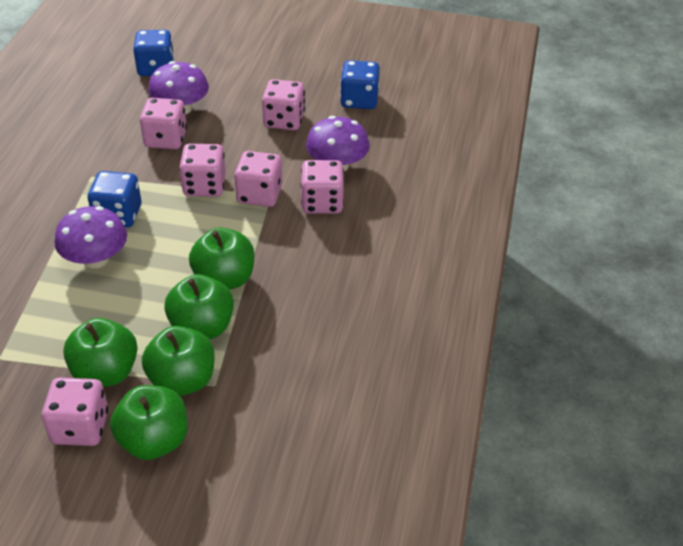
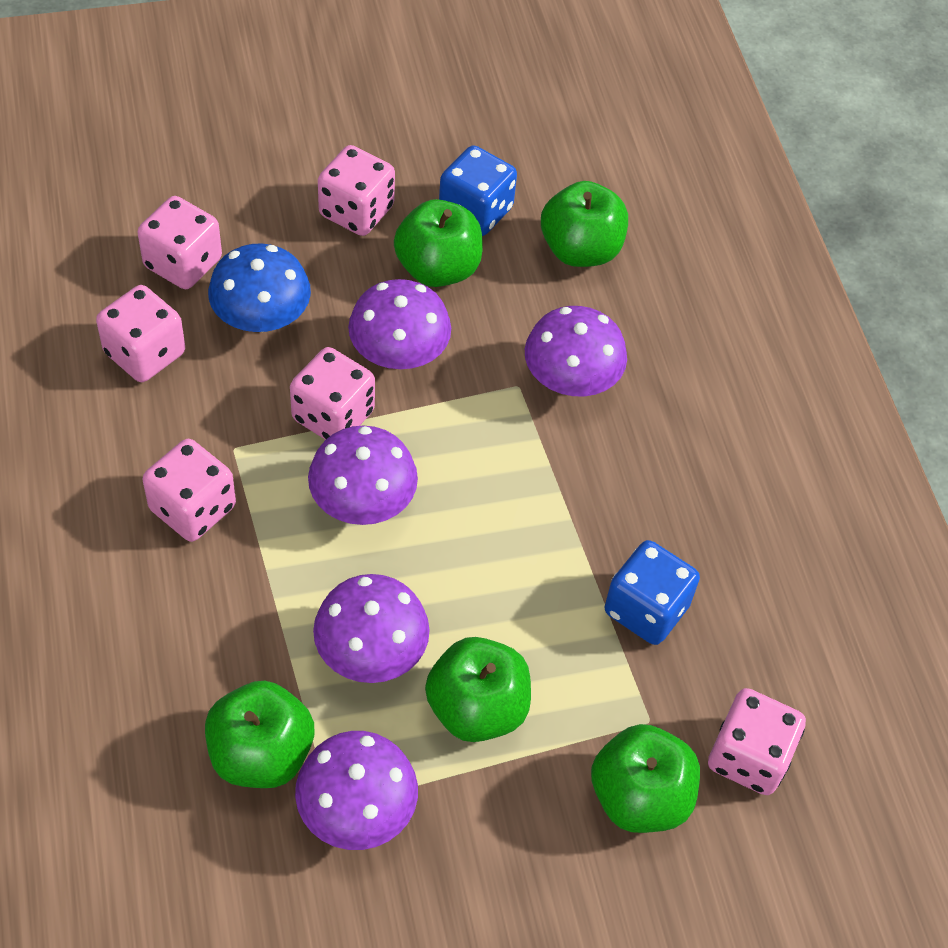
blue dice: [88,171,141,228] [133,30,174,76] [340,60,380,109] = 3 -> [439,145,517,236] [605,540,700,645] = 2
blue mushroom: none = 0 -> [208,243,311,332] = 1
purple mushroom: [55,206,127,268] [148,61,209,114] [306,116,370,171] = 3 -> [295,731,418,850] [308,425,418,525] [313,574,430,683] [348,279,451,369] [525,306,627,396] = 5

